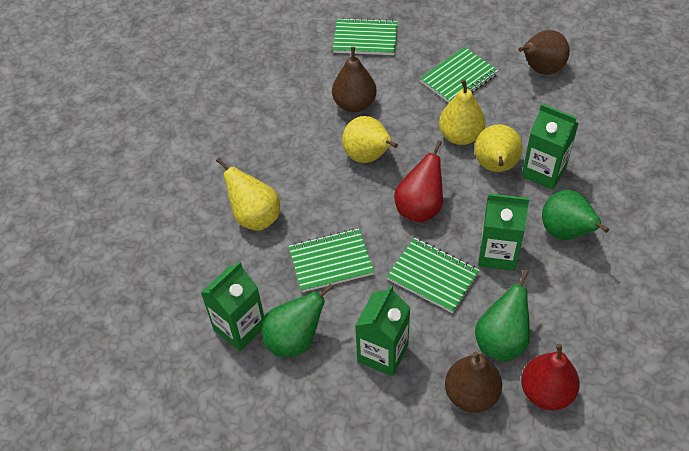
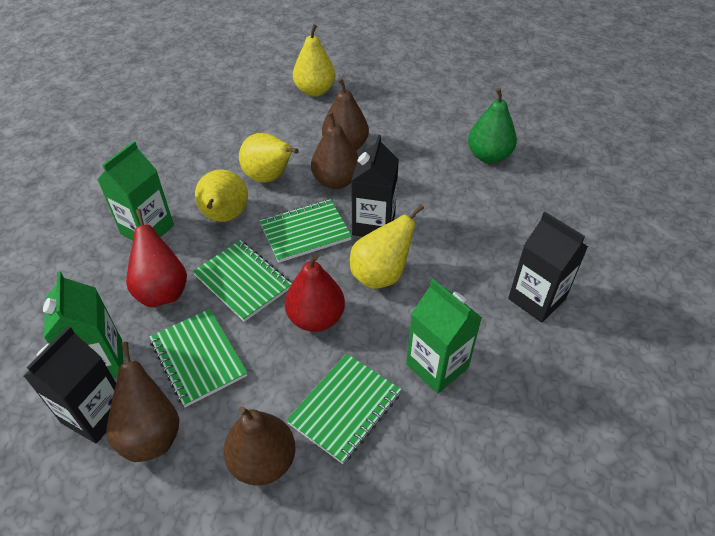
black carton: none = 0 -> [24,326,116,444] [351,135,399,237] [508,212,588,322] = 3
brown pear: [332,47,377,112] [445,351,502,413] [518,30,570,75] = 3 -> [106,342,179,462] [224,406,296,485] [311,112,358,189] [322,78,369,150] = 4
green carton: [201,261,264,351] [355,285,411,376] [478,193,530,271] [522,104,579,190] = 4 -> [43,271,124,378] [97,141,174,240] [406,279,482,393] = 3
green pear: [261,284,334,357] [475,270,530,361] [542,190,609,240] = 3 -> [468,88,517,163] = 1

